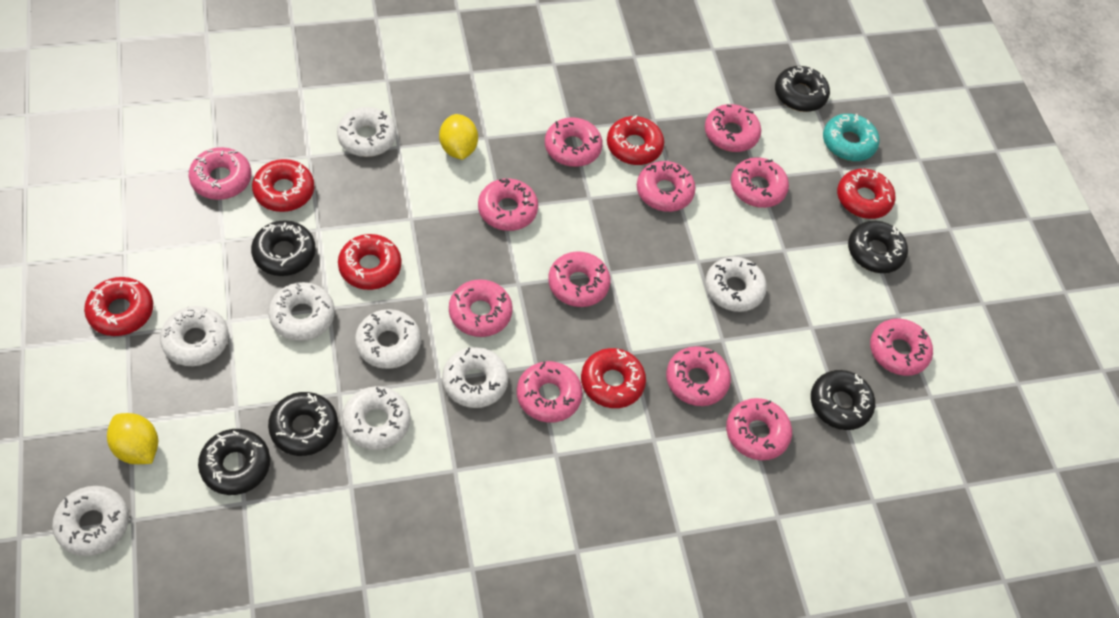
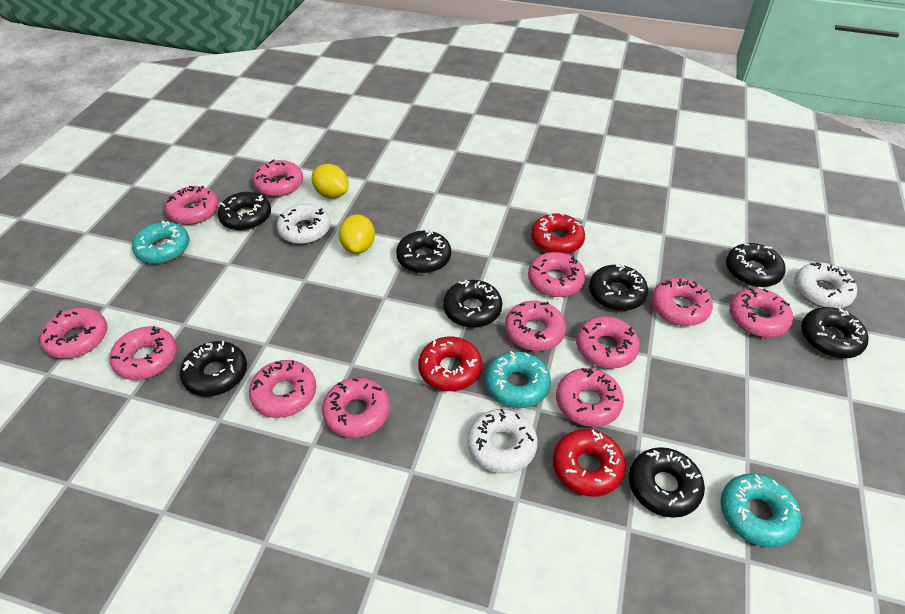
black donut: [198,429,270,495] [251,220,316,276] [268,392,338,456] [775,66,830,112] [811,370,875,430] [848,221,908,273] = 6 -> [180,341,247,397] [218,192,271,231] [396,229,451,273] [443,280,502,328] [589,263,648,311] [629,447,705,518] [726,243,785,287] [801,307,869,358] = 8
red donut: [84,277,153,336] [252,159,314,212] [338,234,402,290] [581,348,646,408] [607,115,664,165] [837,169,895,219] = 6 -> [418,336,482,391] [531,213,585,254] [553,429,626,497] = 3
turquoise donut: [823,114,879,161] = 1 -> [132,221,189,264] [485,351,551,408] [720,473,801,548] = 3
white donut: [52,486,129,556] [160,306,229,366] [268,282,335,341] [337,107,397,157] [342,386,411,450] [355,309,421,369] [442,347,509,408] [705,257,767,312] = 8 -> [277,204,330,244] [467,409,538,474] [794,262,857,308] = 3

